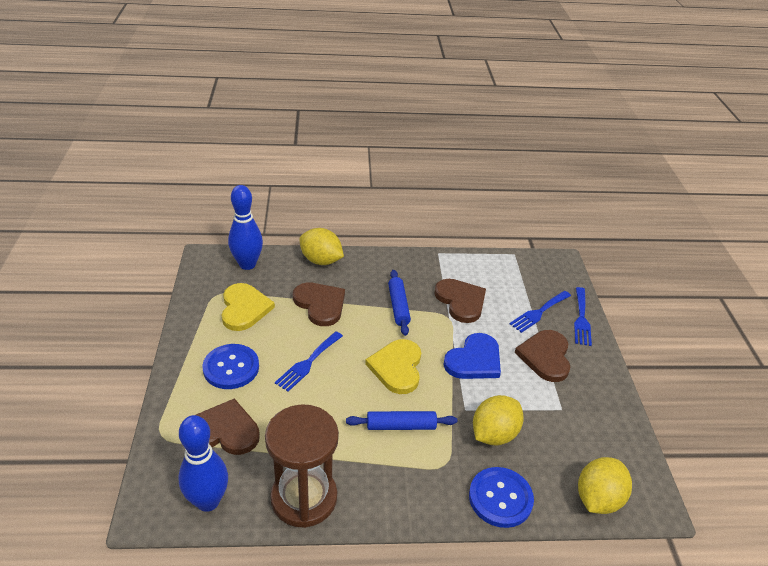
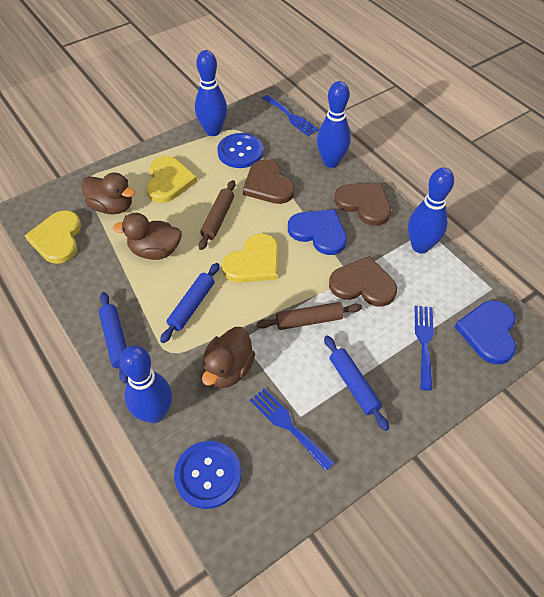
blue bowling pin: [178,415,228,512] [228,185,263,270] = 2 -> [120,345,172,423] [195,50,227,136] [317,81,351,168] [408,167,454,253] = 4
blue heart: [444,333,501,379] = 1 -> [288,209,347,255] [454,300,516,364] = 2
blue rolling pin: [346,411,457,430] [388,270,411,336] = 2 -> [99,292,128,383] [160,263,219,343] [324,336,389,431] = 3
brown duck: none = 0 -> [81,173,135,214] [113,213,182,260] [202,327,255,388] = 3
brown heart: [196,398,260,455] [293,282,345,326] [434,279,486,323] [515,330,570,382] = 4 -> [243,159,295,204] [329,256,397,307] [334,183,391,226] = 3
brown hourglass: [265,404,339,528] = 1 -> none = 0
brown rolling pin: none = 0 -> [199,180,235,250] [257,302,362,330] = 2
yellow heart: [222,283,275,331] [365,339,421,394] = 2 -> [25,210,81,264] [146,156,197,203] [222,233,278,283] = 3
yellow lemon: [299,228,344,265] [473,395,524,446] [578,457,632,514] = 3 -> none = 0

